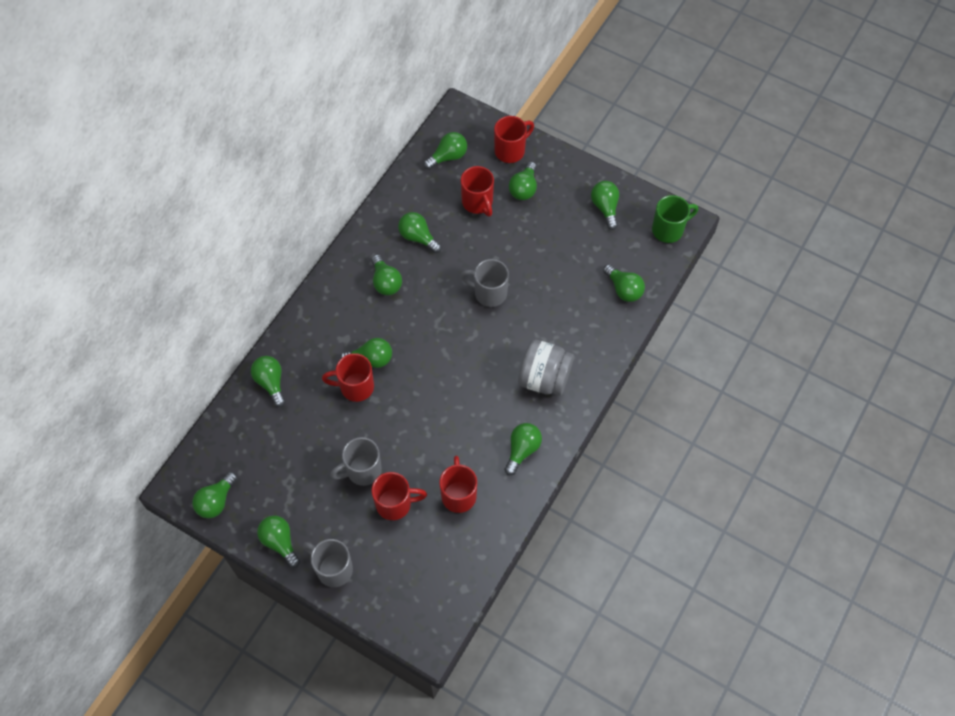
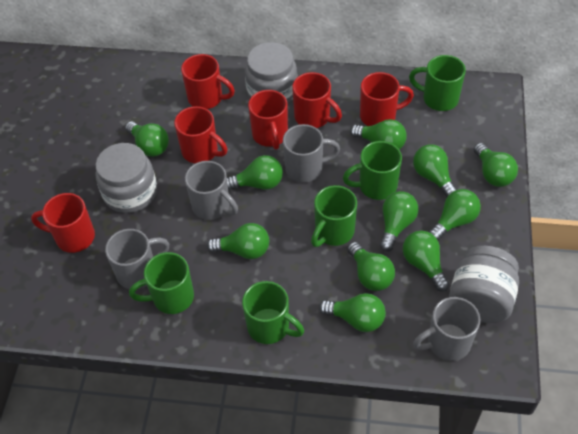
green mug: [652,195,698,243] = 1 -> [129,252,194,314] [242,281,304,344] [311,185,357,247] [343,141,402,200] [409,55,466,111] = 5
grey jar: [518,339,574,396] = 1 -> [96,143,157,213] [245,42,297,103] [449,246,519,323] = 3
grey mug: [303,539,353,587] [330,437,382,486] [460,259,509,307] = 3 -> [105,229,169,289] [185,161,238,220] [283,124,340,183] [413,297,480,361] = 4
red mug: [322,353,374,402] [372,472,427,520] [439,456,477,513] [461,166,494,217] [494,116,534,163] = 5 -> [31,193,95,253] [174,106,227,163] [181,54,235,109] [248,90,288,150] [292,72,342,128] [360,72,414,126] = 6

